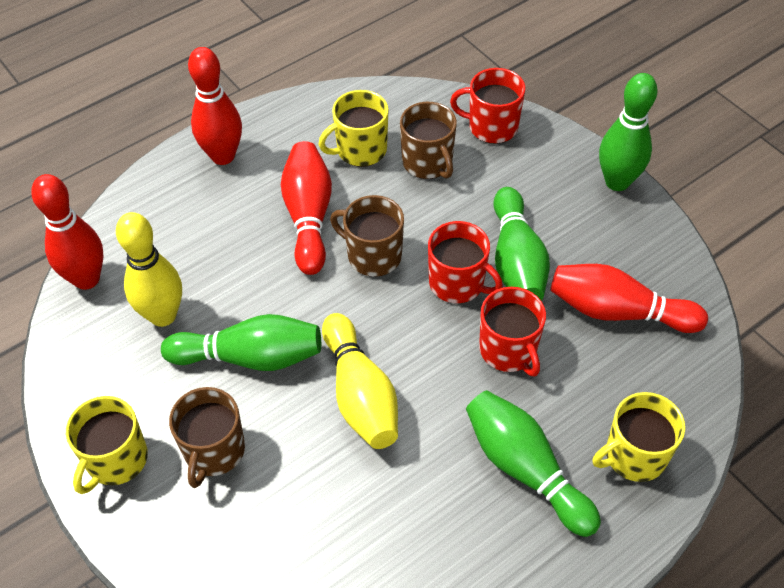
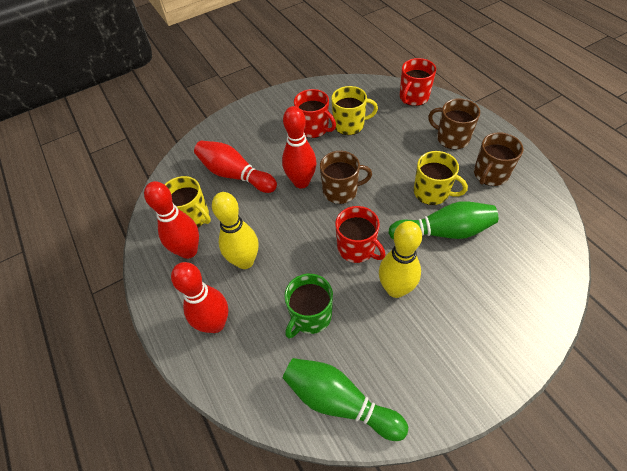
green bowling pin: [161,314,321,371] [466,390,601,537] [493,187,550,301] [599,73,658,191] = 4 -> [283,358,408,441] [388,201,498,240] = 2
green mug: none = 0 -> [284,274,333,339] = 1

